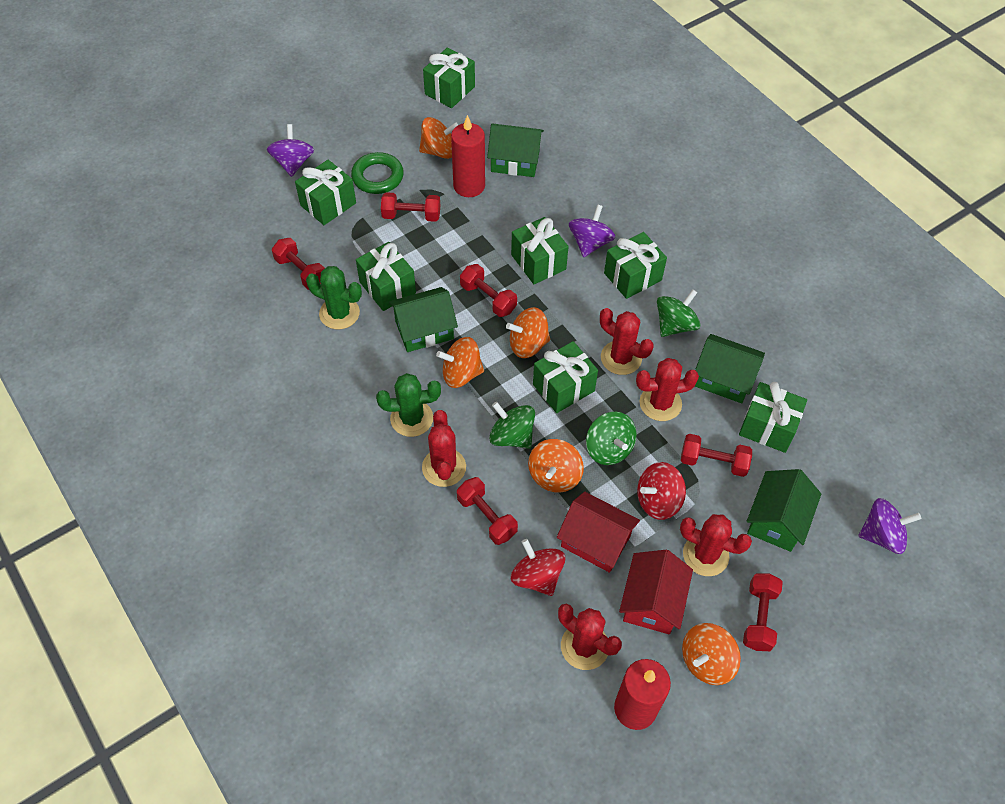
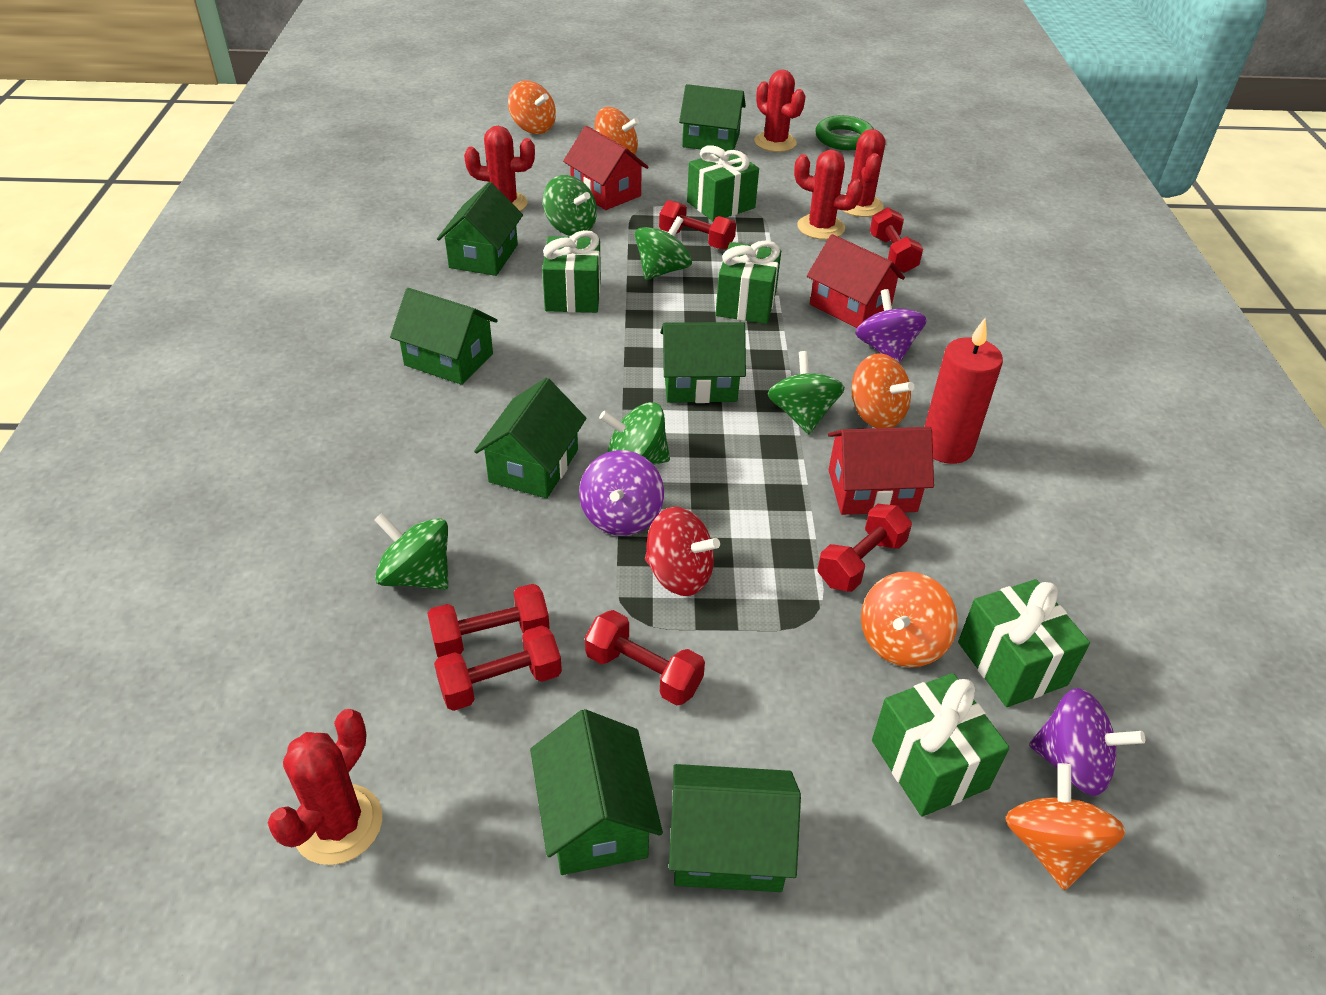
green cactus: [306,266,362,329] [376,373,441,437] = 2 -> none = 0
green gift: [295,160,356,225] [356,242,416,311] [423,48,475,108] [511,217,569,284] [533,341,598,413] [604,232,667,299] [739,382,807,453] = 7 -> [542,230,601,313] [687,145,759,221] [715,240,781,324] [872,673,1009,817] [958,579,1090,707] = 5
green house: [389,287,458,352] [487,124,544,177] [695,334,765,403] [747,469,821,552] = 4 -> [390,288,498,385] [437,182,523,276] [474,378,587,498] [530,709,663,875] [660,322,746,403] [669,764,801,892] [679,84,746,151] = 7
green spinning top: [489,402,535,448] [586,412,636,465] [657,289,700,337] = 3 -> [374,513,448,590] [543,175,597,236] [599,402,670,465] [635,216,692,280] [768,351,845,434] = 5
red candle: [451,115,485,197] [614,659,671,730] = 2 -> [924,318,1003,464] = 1
red house: [557,492,640,573] [619,550,693,634] = 2 -> [563,126,648,210] [807,234,905,328] [828,427,934,515] = 3
red spinning top: [511,539,565,596] [637,462,686,520] = 2 -> [645,507,720,596] = 1

